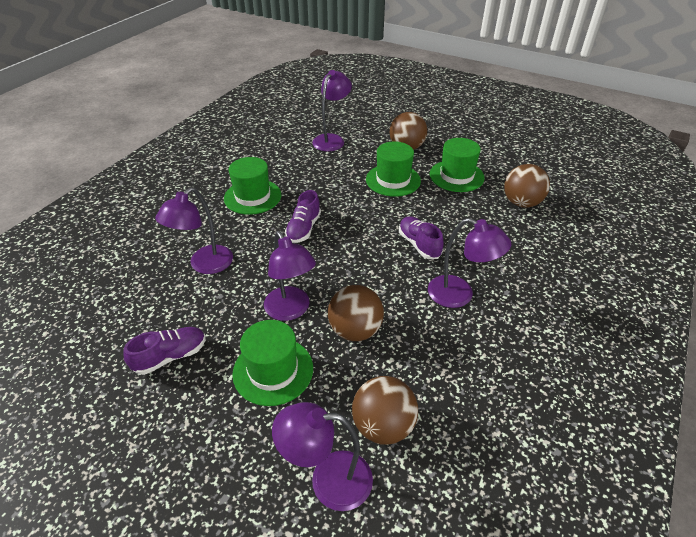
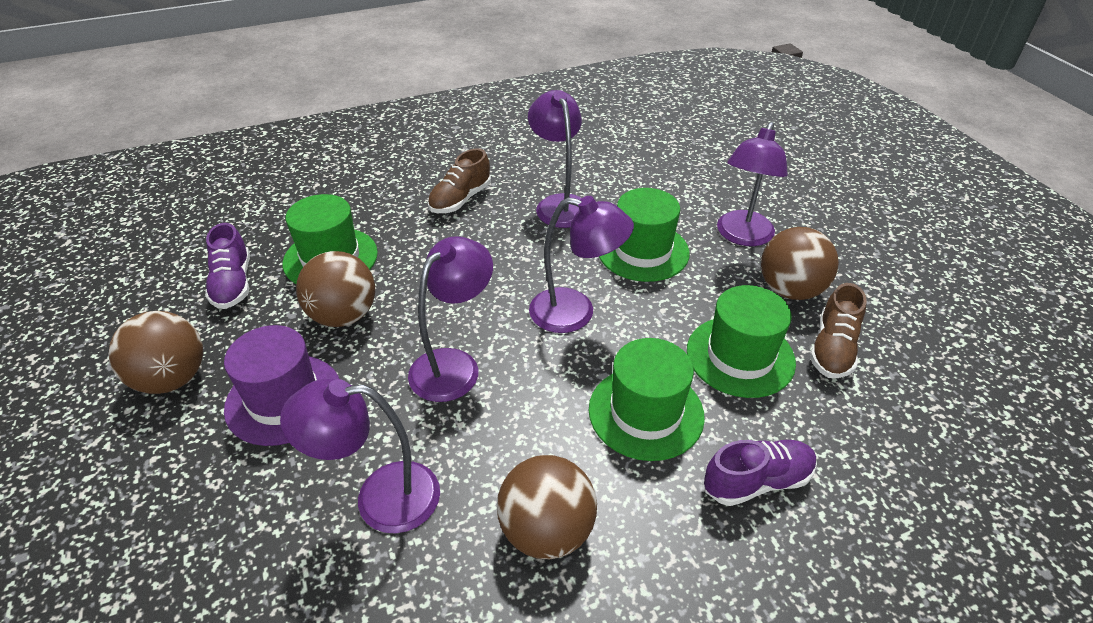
brown shoe: none = 0 -> [428,148,491,213] [810,283,867,378] = 2
purple hat: none = 0 -> [224,325,339,446] = 1
purple shoe: [123,327,206,375] [285,190,321,243] [399,216,444,259] = 3 -> [205,223,250,309] [704,440,817,506] = 2

